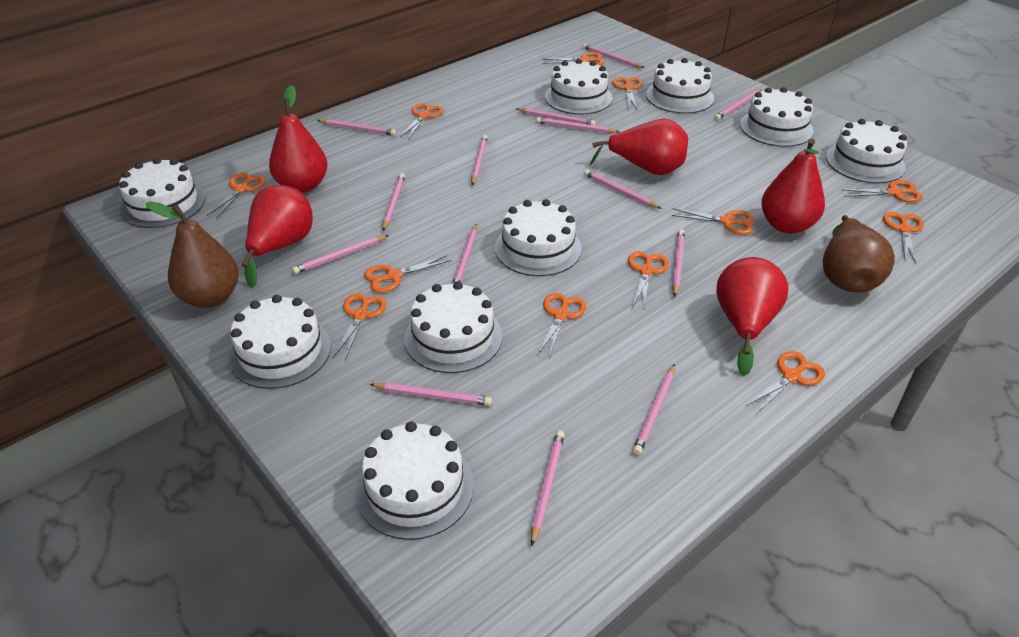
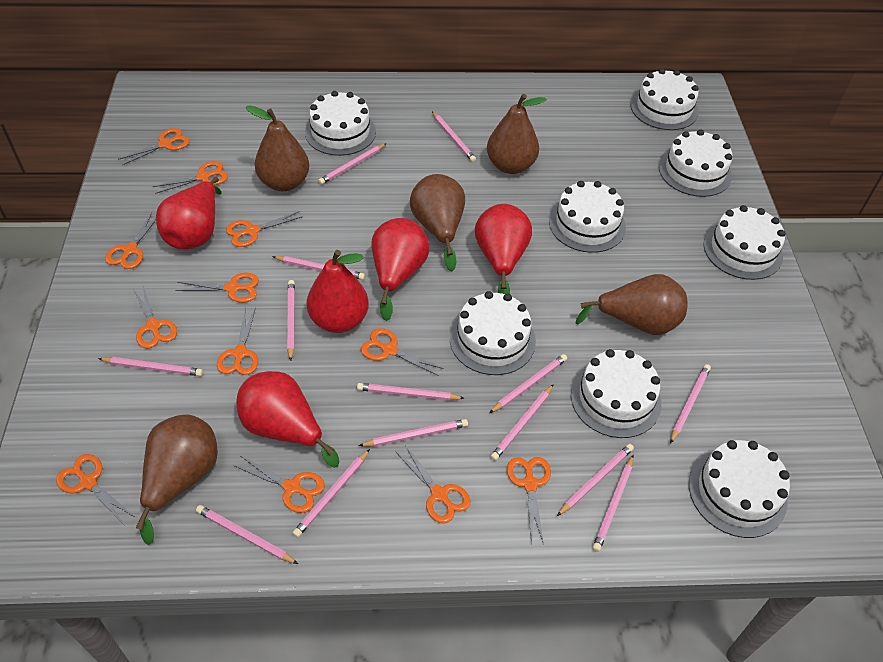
brown pear: [145,202,239,308] [823,215,895,293] = 2 -> [136,414,218,545] [246,105,309,191] [410,174,465,271] [487,94,547,174] [576,274,687,335] = 5
white cake: [119,158,206,228] [229,295,331,389] [356,421,474,540] [404,281,502,373] [495,199,582,276] [545,59,613,114] [646,58,714,114] [740,87,814,147] [826,119,907,183] = 9 -> [305,91,376,156] [450,291,536,375] [549,181,626,253] [571,349,661,438] [630,69,699,130] [659,129,733,197] [689,440,790,538] [703,205,786,280] = 8

